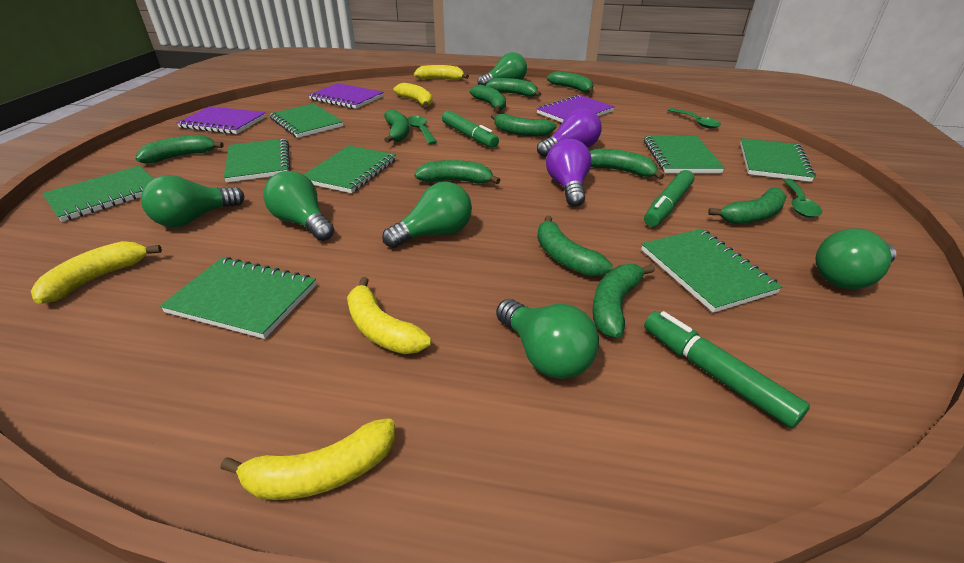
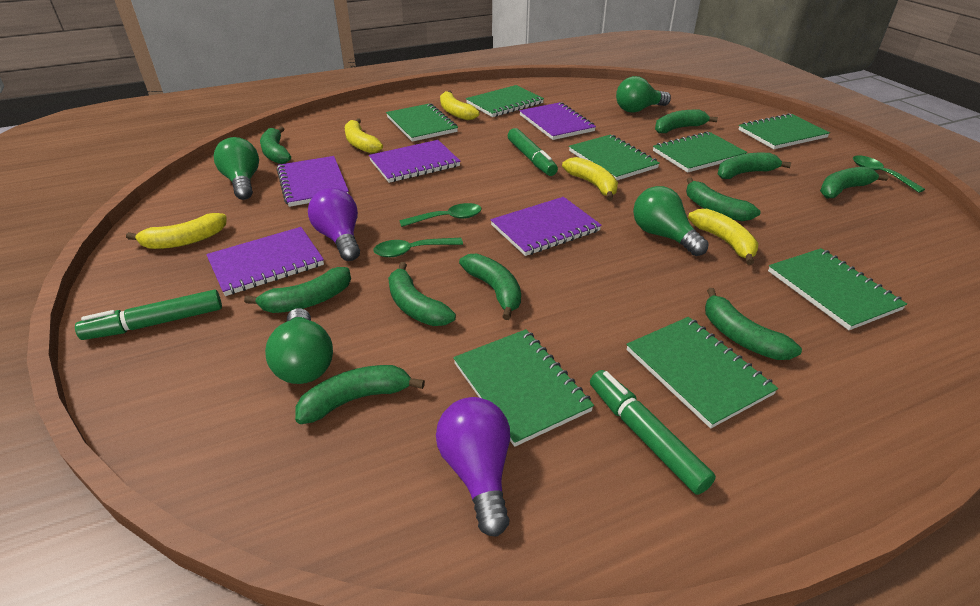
green banana: [135,135,224,164] [384,109,409,143] [414,160,500,184] [470,85,506,111] [485,78,541,97] [491,114,557,136] [537,216,613,276] [547,71,594,93] [590,149,664,180] [592,264,655,338] [708,188,787,224] = 11 -> [244,267,351,313] [260,126,291,164] [295,365,425,424] [388,262,456,326] [459,254,521,320] [655,110,718,133] [686,177,760,221] [705,288,802,360] [718,153,791,179] [820,167,889,198] = 10
green light bulb: [141,175,245,227] [263,171,334,241] [382,182,472,248] [477,52,527,86] [496,299,599,379] [816,228,896,289] = 6 -> [214,137,259,200] [265,308,333,384] [616,76,671,113] [633,186,709,256] = 4
purple notebook: [176,106,266,134] [309,83,384,109] [537,94,615,122] = 3 -> [206,227,324,296] [277,156,349,207] [369,140,461,183] [490,197,602,256] [519,102,596,140] = 5

